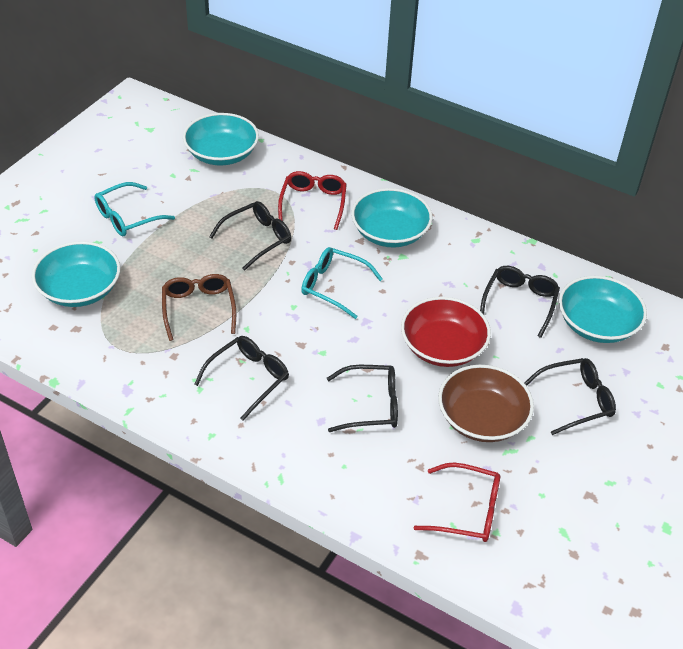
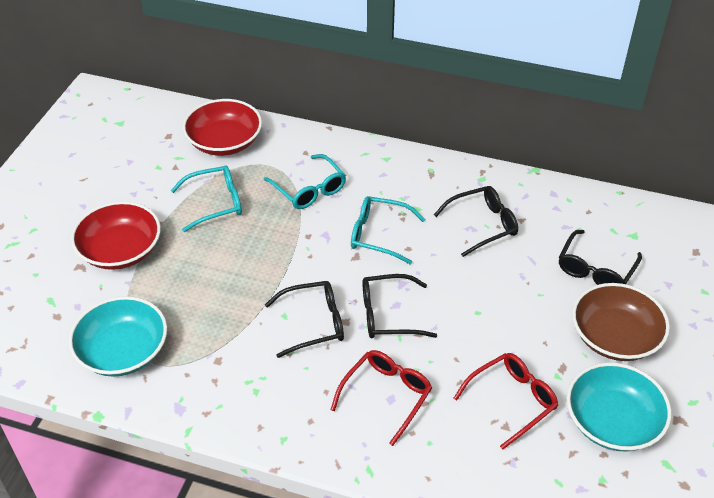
black glasses: [194,336,289,421] [209,201,291,271] [327,365,398,432] [480,266,560,338] [524,358,616,435] = 5 -> [265,281,344,358] [363,274,437,338] [434,186,518,257] [559,230,642,285] = 4
brown glasses: [162,274,236,341] = 1 -> none = 0
red bowl: [401,297,491,367] = 1 -> [71,201,161,270] [182,99,262,156] = 2
turquoise bowl: [32,241,121,307] [183,113,259,165] [351,188,433,247] [559,276,647,343] = 4 -> [69,296,167,377] [567,362,672,451] = 2
turquoise glasses: [94,182,175,236] [301,247,383,319] = 2 -> [171,166,242,232] [264,154,346,209] [351,196,425,265] = 3

